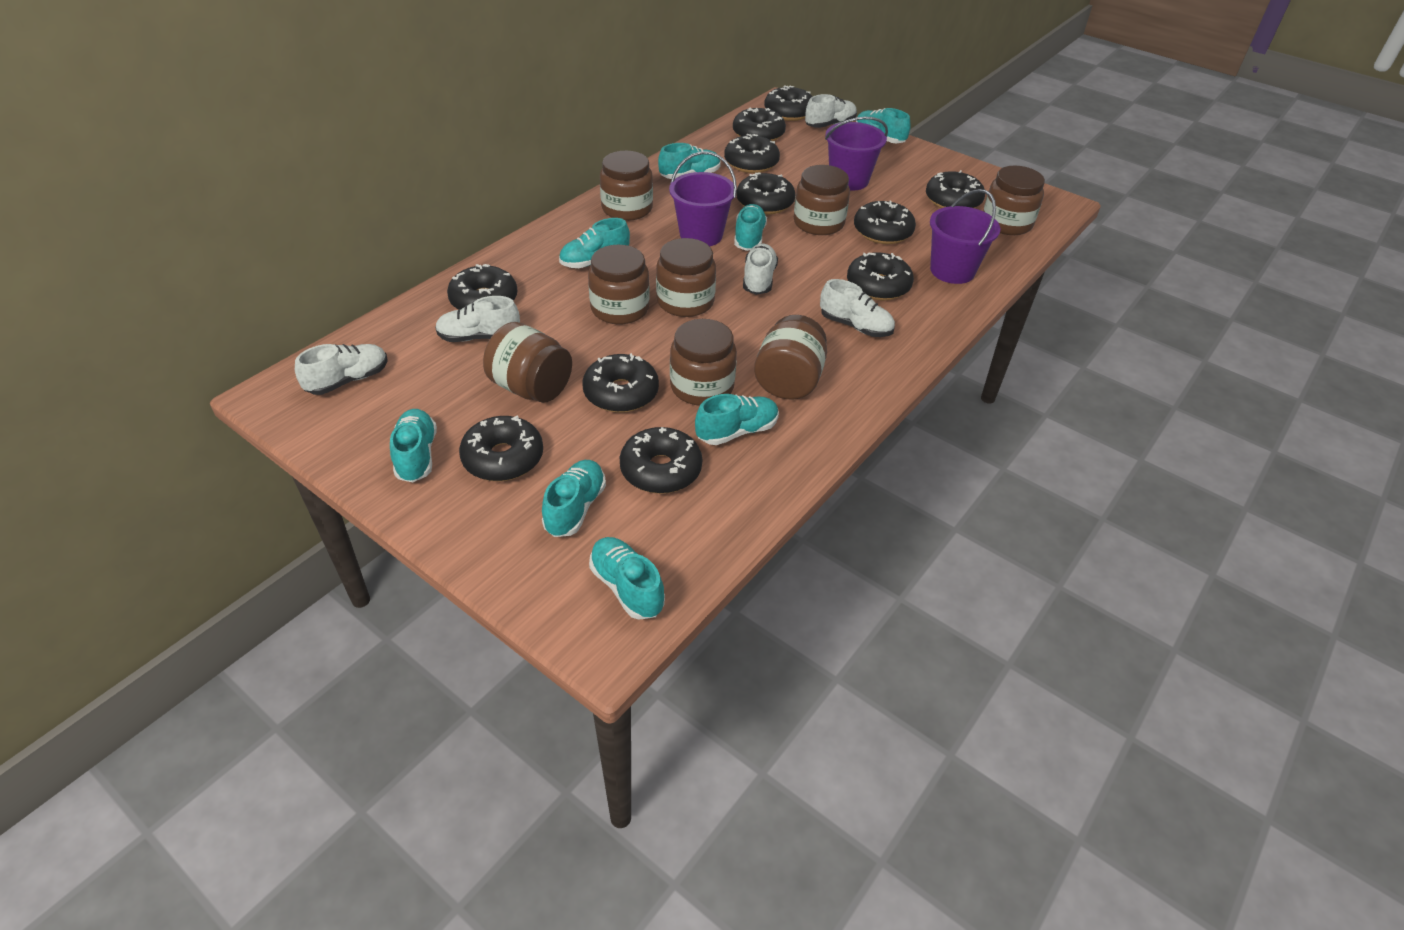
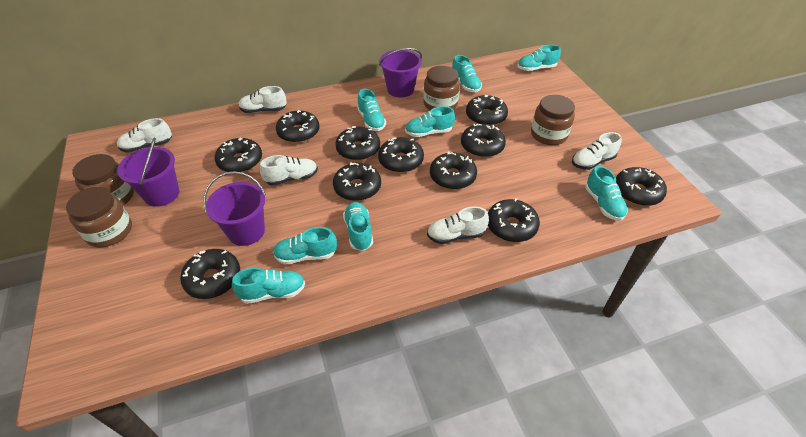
brown jar: [483,322,572,403] [588,245,650,324] [600,151,653,221] [656,238,716,317] [670,319,737,406] [754,315,827,400] [794,165,850,235] [983,166,1045,235] = 8 -> [66,187,132,247] [72,154,134,206] [423,66,460,111] [531,95,575,145] = 4

